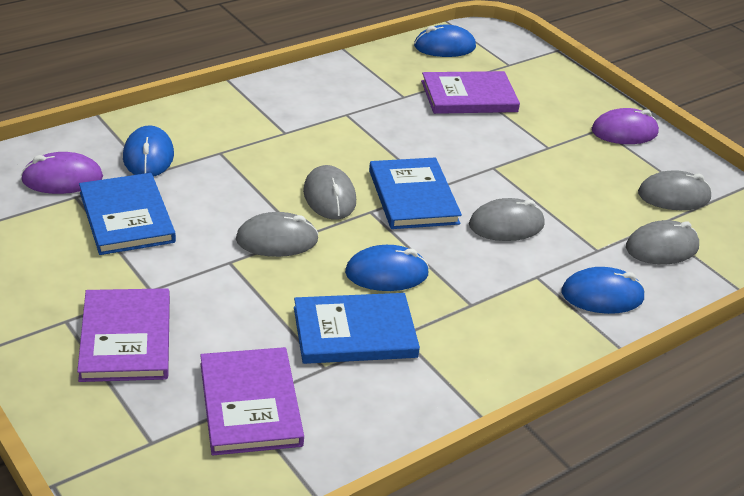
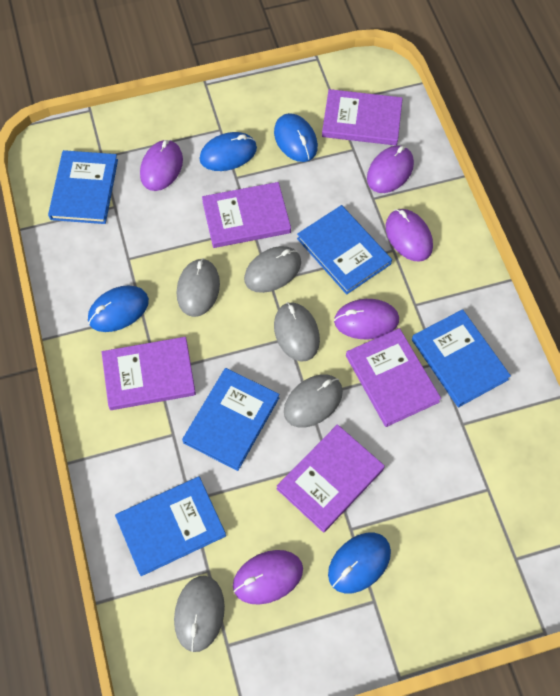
blue book: [79,173,176,255] [294,293,420,364] [369,157,462,229] = 3 -> [48,150,118,224] [115,477,226,576] [182,368,279,471] [297,205,392,295] [412,309,511,407] = 5
purple book: [77,288,170,382] [200,347,304,456] [421,71,520,114] = 3 -> [102,337,196,410] [202,182,291,248] [277,424,385,533] [322,89,403,146] [346,328,441,427] = 5
purple mouse: [21,152,103,194] [592,108,659,144] = 2 -> [140,140,183,191] [233,550,303,605] [334,299,399,339] [367,145,414,193] [386,209,433,262] = 5

